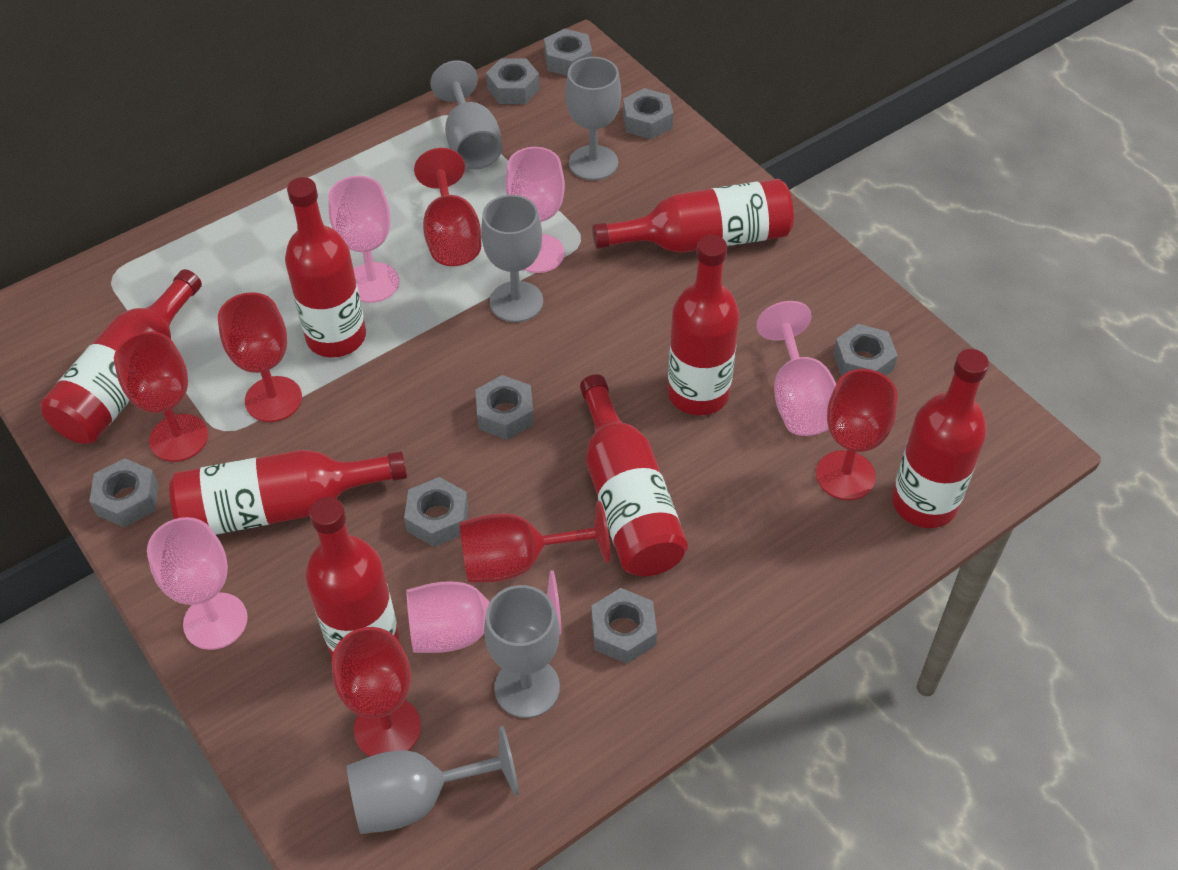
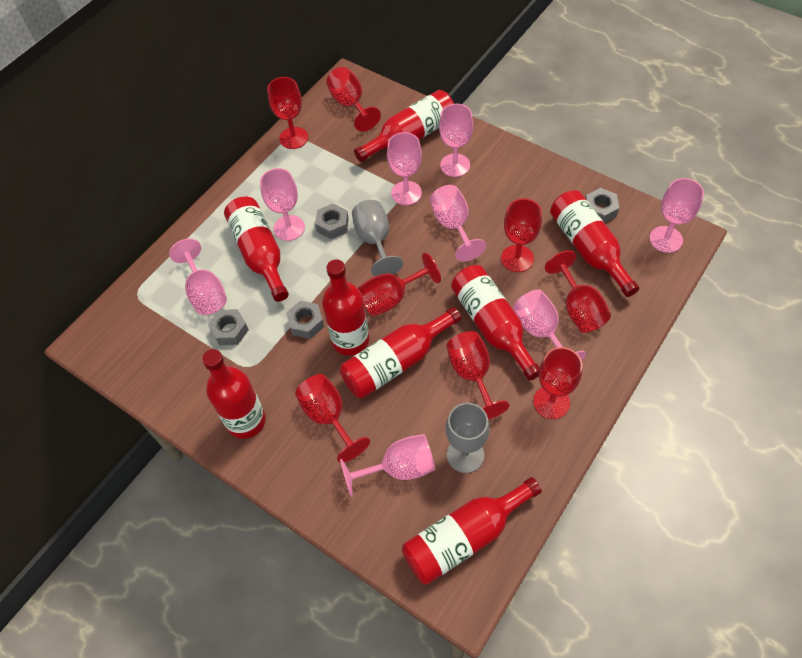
grey goblet: [347,726,519,834] [430,61,502,170] [481,195,543,322] [484,585,560,718] [565,57,621,180] = 5 -> [352,200,403,276] [446,403,489,473] = 2
grey nut: [89,458,159,527] [404,477,468,547] [476,375,534,440] [486,58,540,104] [544,29,592,76] [591,588,657,664] [623,88,673,139] [833,324,898,377] = 8 -> [208,309,249,346] [286,301,324,339] [315,204,349,239] [585,188,619,223] = 4
pink goblet: [147,517,248,650] [328,176,399,303] [406,570,561,653] [505,147,565,273] [756,301,836,436] = 5 -> [169,239,227,315] [260,168,305,241] [340,434,435,497] [387,132,422,205] [430,185,486,261] [439,104,473,177] [513,289,586,360] [649,178,704,253] = 8
red goblet: [114,331,208,462] [218,292,302,422] [332,627,421,756] [414,148,481,266] [459,501,610,583] [816,369,898,500] = 6 -> [267,77,308,149] [295,374,370,463] [326,67,381,131] [358,253,441,316] [446,331,509,419] [501,198,542,272] [533,347,583,419] [545,250,611,333] = 8

